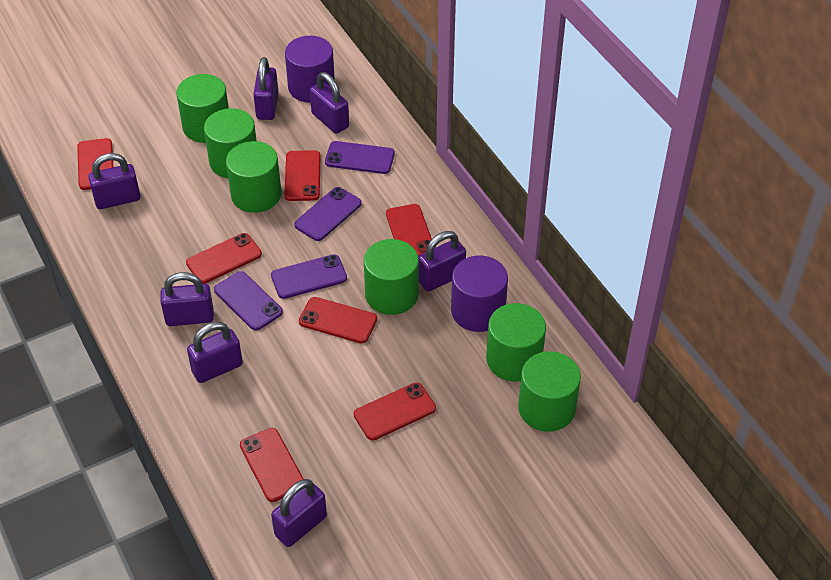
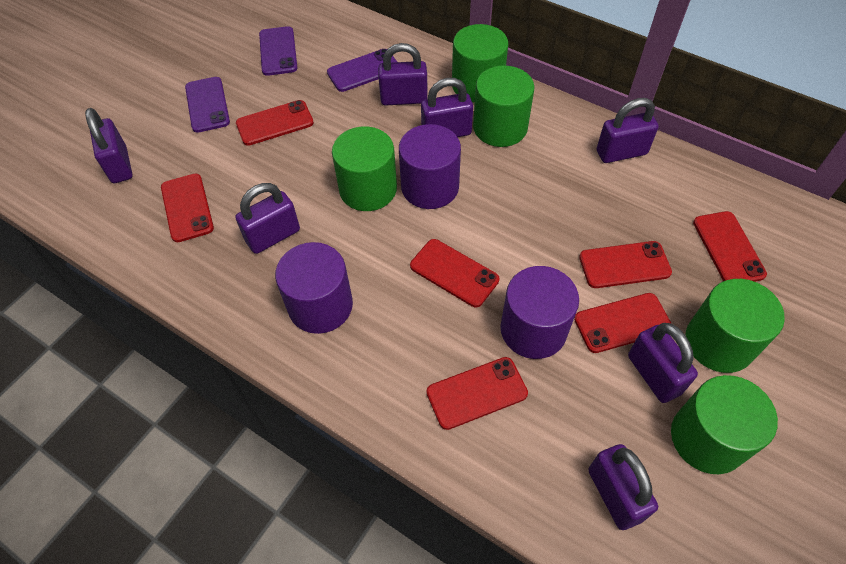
green cylinder: [176,74,229,143] [204,108,257,178] [226,141,281,213] [364,239,419,315] [486,303,546,381] [518,351,581,432] = 6 -> [332,127,397,211] [452,24,509,102] [473,65,534,147] [671,375,778,474] [686,279,785,373] = 5
purple cylinder: [285,36,335,103] [451,256,508,332] = 2 -> [275,242,353,334] [399,124,461,209] [500,266,579,359] = 3
purple phone: [214,271,283,331] [271,254,347,299] [294,187,362,241] [325,141,395,174] = 4 -> [185,77,230,133] [259,26,297,76] [327,49,397,92] = 3

